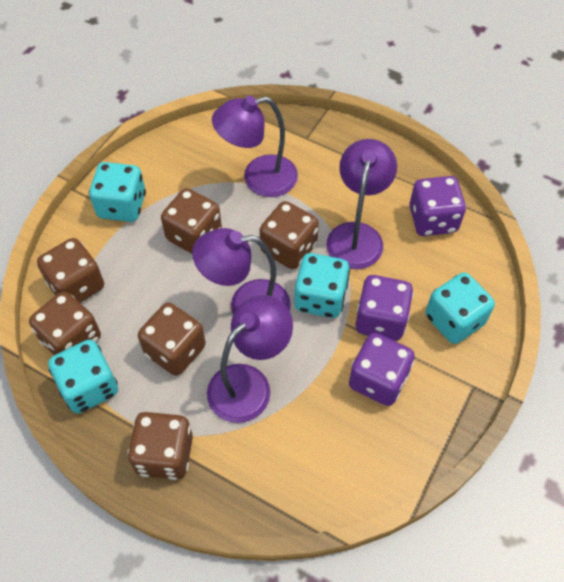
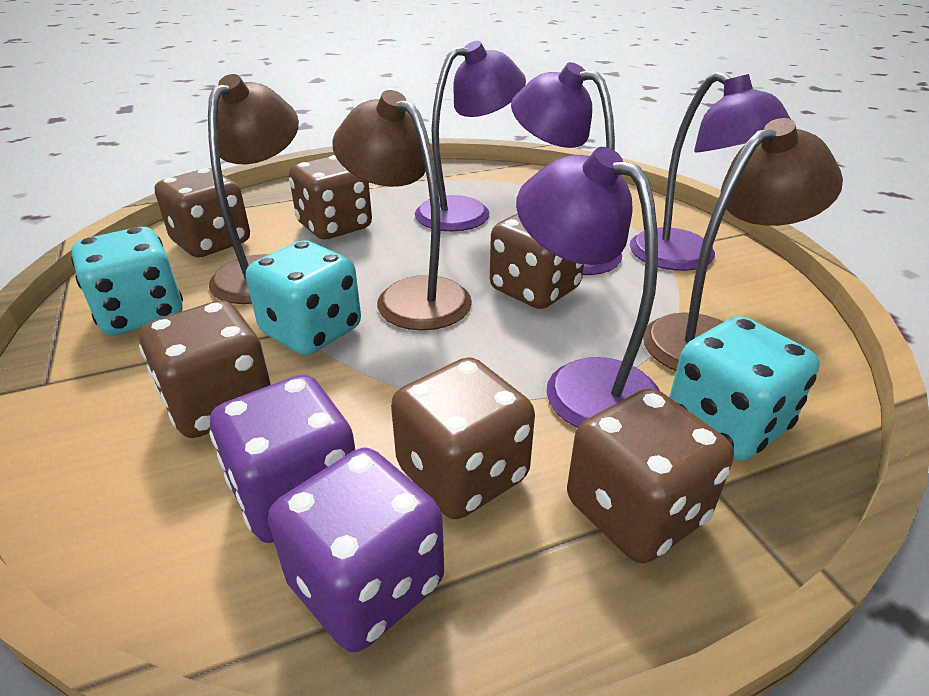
brown lamp: none = 0 -> [208,74,299,304] [332,90,472,330] [643,118,843,371] = 3
purple dice: [349,333,415,406] [356,275,413,341] [409,176,466,236] = 3 -> [209,375,355,543] [268,448,444,652] = 2
turquoise dice: [48,339,118,413] [89,162,146,222] [295,253,350,318] [426,272,495,344] = 4 -> [71,227,183,335] [246,240,361,355] [669,316,820,461] = 3

